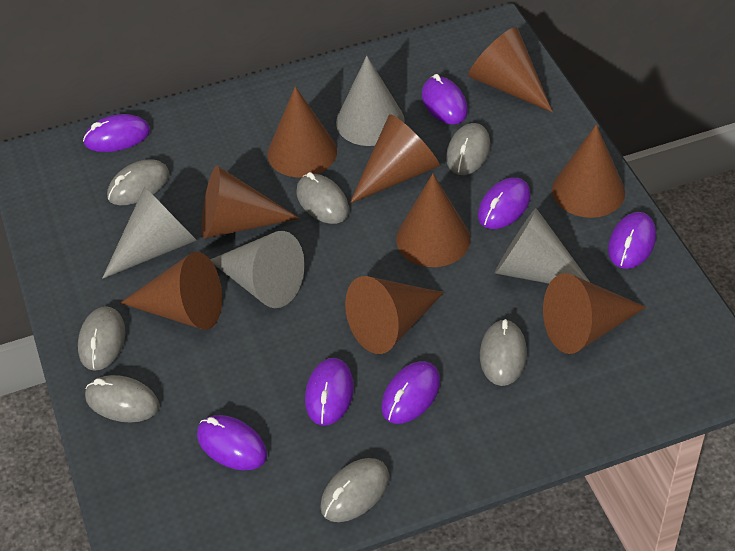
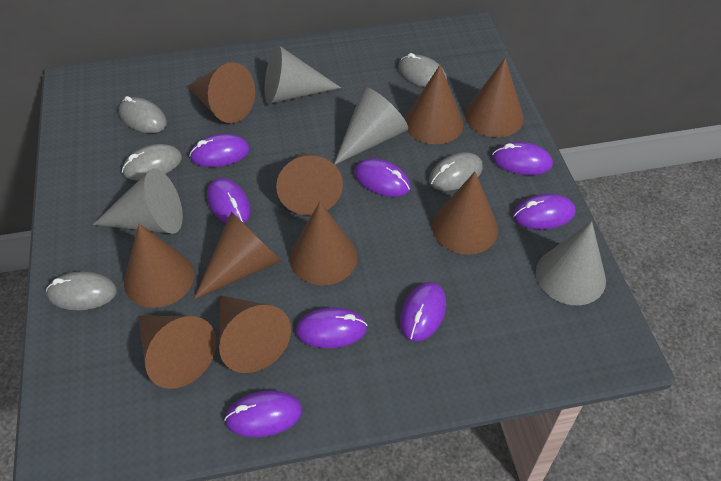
brown cone: [120,252,222,330] [201,166,300,239] [267,87,337,177] [345,276,444,354] [350,114,440,203] [396,173,470,267] [468,27,553,112] [543,273,646,354] [552,124,625,218] = 9 -> [124,224,194,308] [138,315,216,389] [187,62,255,123] [194,211,282,299] [219,295,291,373] [276,152,343,215] [290,202,358,286] [405,65,464,144] [432,172,498,255] [465,58,524,137] = 10
grey mouse: [78,306,126,371] [85,375,159,422] [107,159,169,205] [296,172,349,224] [320,458,389,522] [446,123,490,175] [480,319,527,386] = 7 -> [46,271,117,310] [119,96,167,133] [122,144,182,180] [398,53,447,87] [429,152,483,191] = 5
purple mouse: [83,114,150,152] [197,415,267,470] [305,358,354,426] [381,361,440,424] [422,74,468,125] [478,177,531,229] [608,212,656,269] = 7 -> [189,134,250,167] [207,178,251,223] [224,390,302,438] [295,307,367,348] [354,158,411,197] [400,282,446,342] [492,142,553,175] [513,194,575,230] = 8

